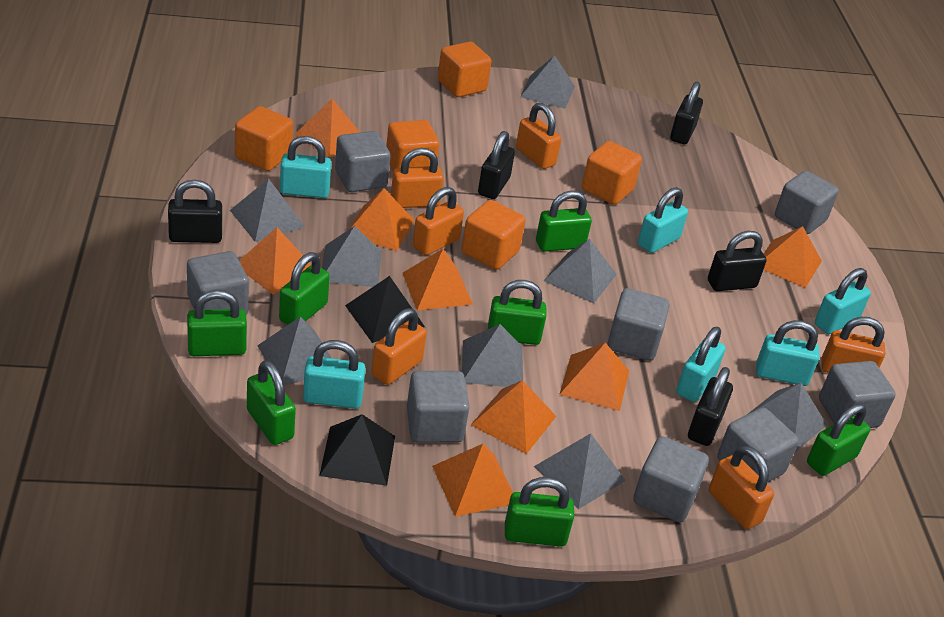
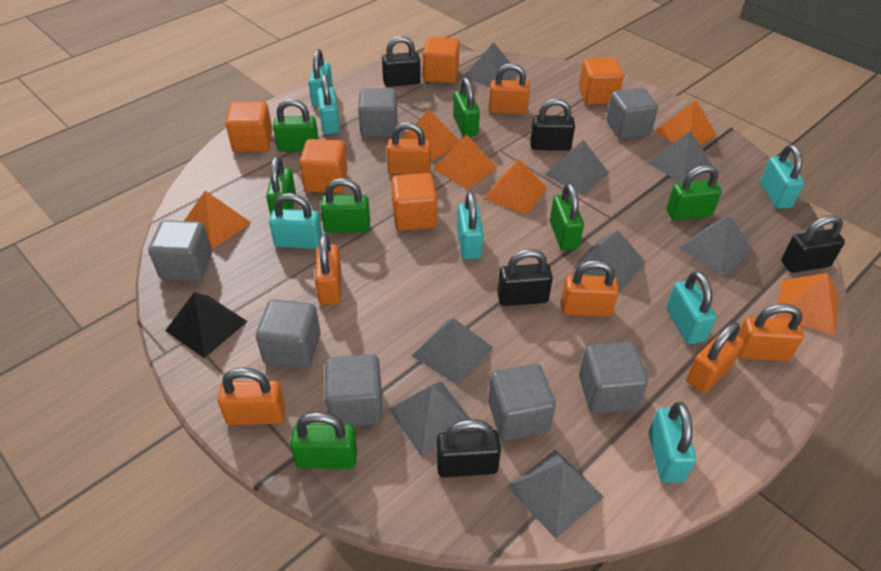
black pyramid: [319,414,395,486] [345,276,425,343] = 2 -> [165,292,248,358] = 1
grey cube: [187,251,249,314] [335,131,391,192] [407,371,470,443] [607,288,670,361] [633,436,709,522] [717,408,799,482] [775,171,839,234] [819,361,896,428] = 8 -> [148,220,212,281] [256,299,321,369] [325,354,383,426] [358,88,397,138] [488,364,556,441] [579,342,648,414] [606,87,658,139] = 7
orange padlock: [371,308,427,385] [391,148,444,208] [413,187,464,255] [516,103,561,169] [709,445,774,529] [821,317,885,373] = 6 -> [218,368,285,425] [315,234,341,305] [387,122,431,175] [489,63,530,114] [561,260,619,317] [686,322,744,393] [737,304,804,361] = 7
orange pyramid: [239,227,311,294] [294,98,360,157] [348,189,415,251] [403,249,473,310] [432,444,513,517] [471,380,556,454] [559,343,629,411] [764,226,822,288] = 8 -> [184,191,251,250] [402,109,459,162] [433,134,497,189] [484,159,547,215] [655,100,717,145] [775,273,839,336] = 6
turquoise padlock: [280,136,331,198] [303,340,366,409] [638,187,688,253] [676,327,725,402] [756,320,820,386] [815,268,871,334] = 6 -> [269,193,322,249] [309,49,333,107] [317,74,340,134] [457,192,484,259] [649,402,696,483] [666,271,717,344] [760,144,804,209] = 7

